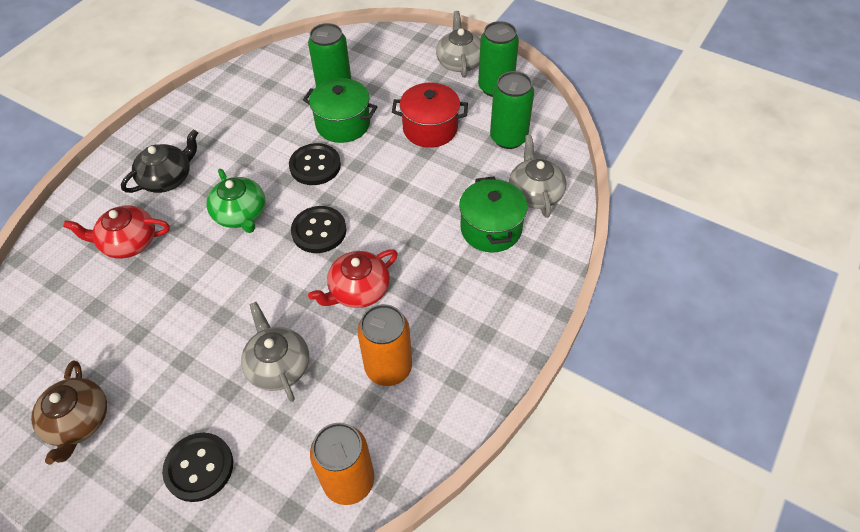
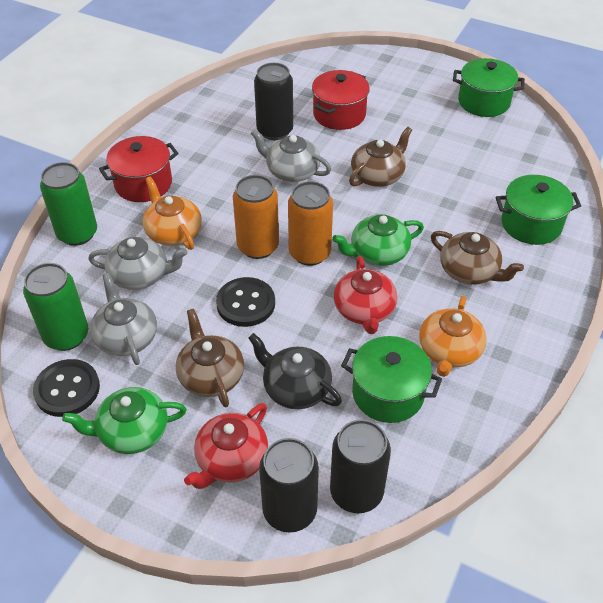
black button: [162,433,233,502] [289,143,341,185] [291,206,347,253] = 3 -> [33,359,100,417] [216,277,275,327] = 2
black can: none = 0 -> [254,63,293,140] [259,438,319,533] [330,420,391,513] = 3
brown teapot: [31,360,107,465] = 1 -> [176,309,244,407] [349,127,412,187] [431,231,524,285] = 3
green can: [308,23,351,87] [478,21,519,97] [490,71,534,149] = 3 -> [23,263,88,351] [40,162,97,246] = 2
green pot: [303,78,377,143] [459,176,527,253] = 2 -> [341,336,442,423] [453,58,525,117] [496,175,581,245] = 3
green teapot: [206,169,265,233] = 1 -> [62,387,187,454] [332,214,424,266] = 2
orange teapot: none = 0 -> [143,176,202,250] [419,296,487,377] = 2
red pot: [392,83,468,148] = 1 -> [99,136,179,202] [312,70,370,130] = 2

